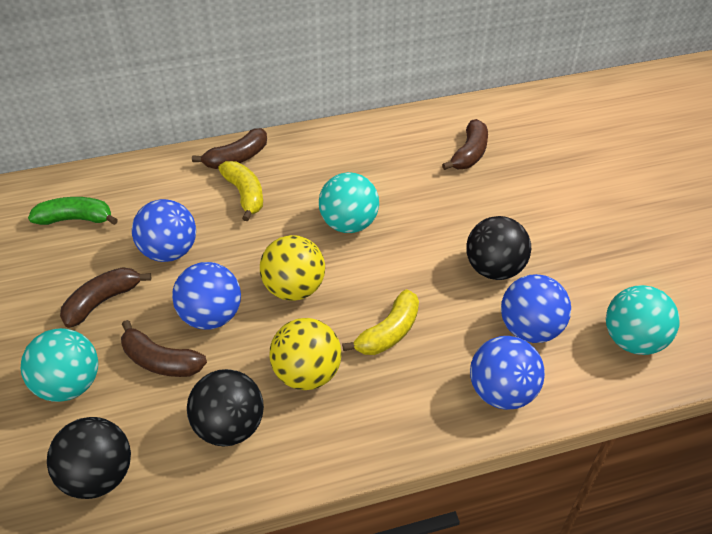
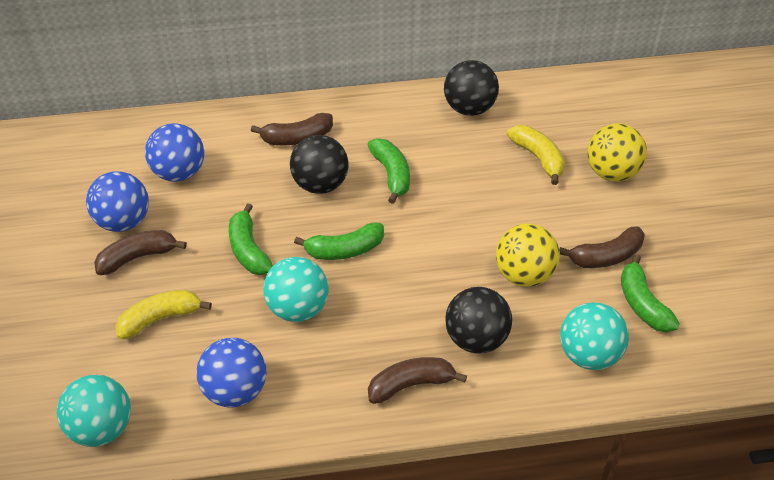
blue ball: [132,199,196,262] [172,262,241,330] [470,336,545,410] [501,274,571,343] = 4 -> [86,171,149,232] [145,123,204,182] [196,338,266,408] = 3
green banana: [28,197,118,225] = 1 -> [229,203,273,275] [294,222,384,260] [368,138,410,204] [621,254,680,332] = 4

